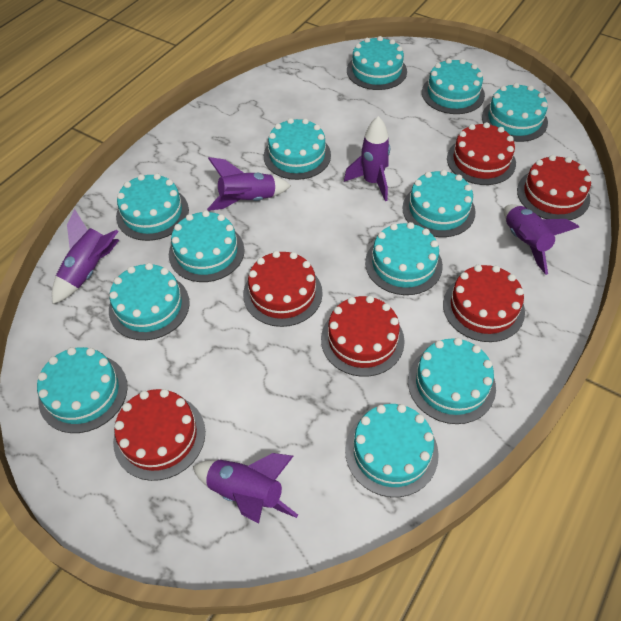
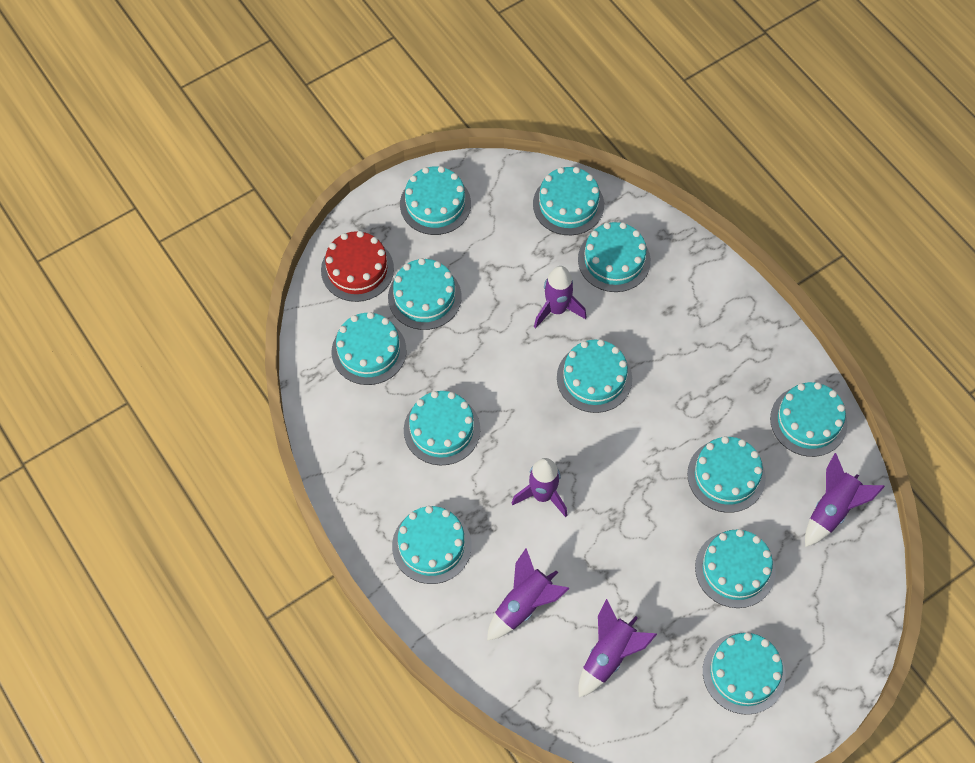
red cake: [113,389,205,481] [243,251,323,327] [321,296,405,377] [443,265,525,342] [447,122,516,185] [517,155,591,220] = 6 -> [321,231,394,302] = 1

